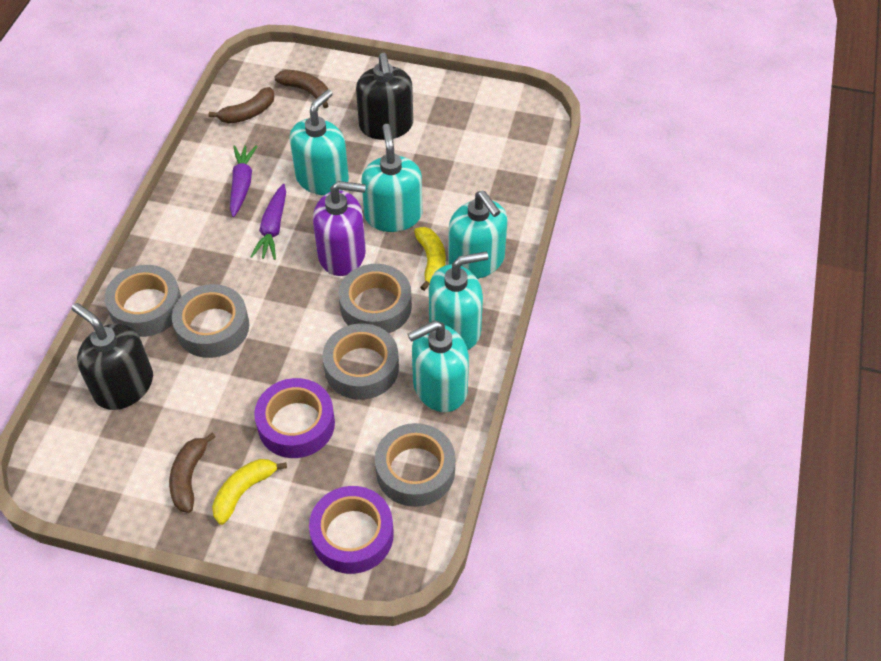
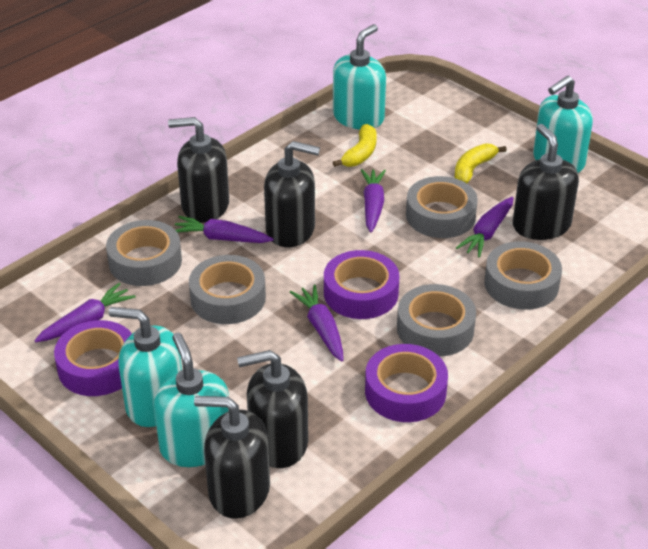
black soap dispenser: [72,303,153,410] [356,53,413,140] = 2 -> [168,117,229,223] [194,396,270,519] [237,350,308,468] [264,141,320,247] [513,124,579,240] = 5
brown banana: [169,432,216,513] [209,87,274,123] [274,70,328,108] = 3 -> none = 0
purple carrot: [230,145,257,217] [250,184,286,260] = 2 -> [34,283,136,342] [175,216,274,243] [290,284,344,362] [361,169,386,232] [456,197,514,257] = 5
purple soap dispenser: [313,181,366,276] = 1 -> none = 0
purple tape: [254,378,335,458] [309,486,394,574] = 2 -> [54,320,132,396] [324,250,399,319] [365,344,448,422] = 3
turquoise soap dispenser: [290,89,349,195] [362,124,422,232] [408,321,469,412] [429,252,488,350] [448,191,508,279] = 5 -> [109,307,182,427] [154,333,229,467] [333,24,386,130] [533,75,593,173] = 4

